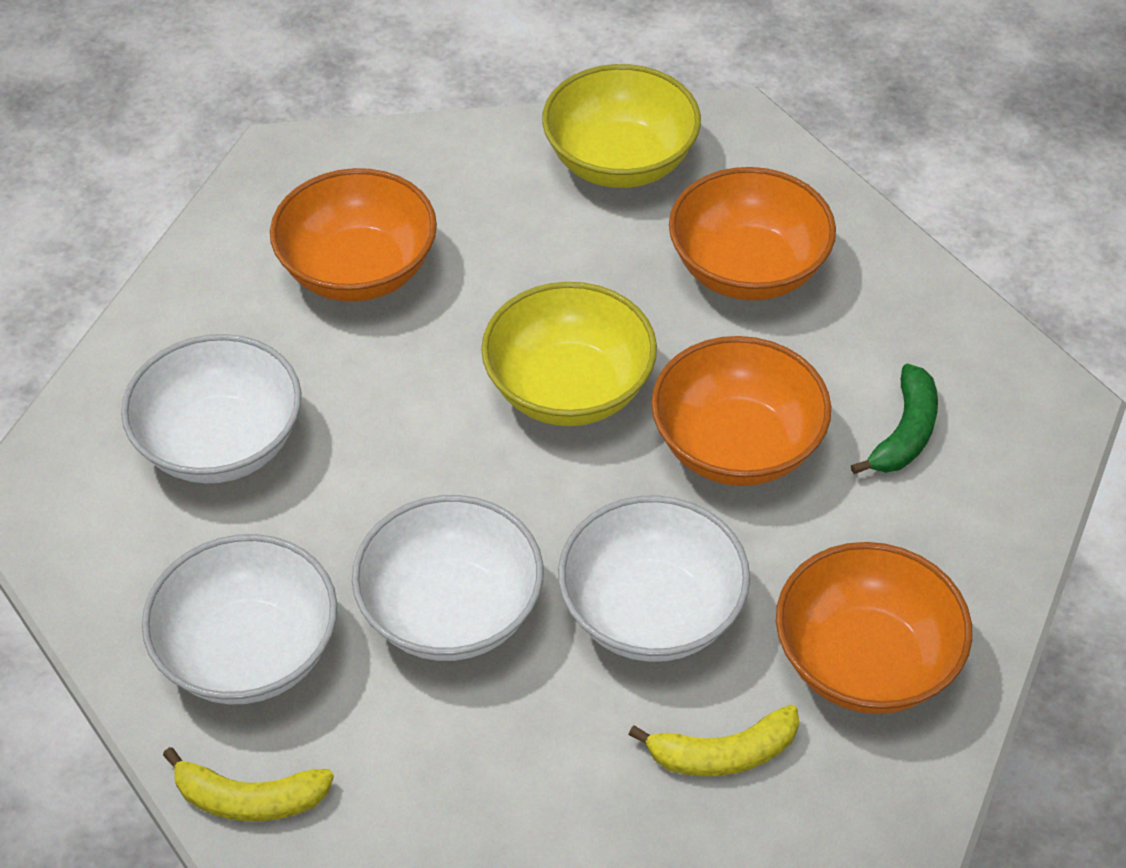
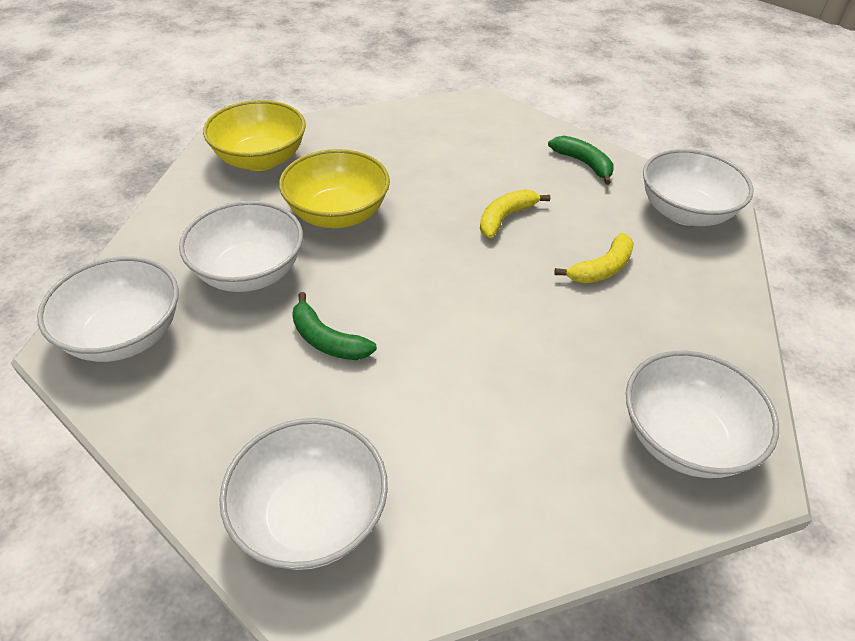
green banana: [851,364,938,474] = 1 -> [292,292,377,360] [548,136,613,185] = 2
orange bowl: [270,168,437,302] [651,336,831,486] [669,167,836,301] [776,542,972,714] = 4 -> none = 0
white bowl: [121,334,301,484] [142,534,337,704] [352,495,543,661] [558,495,750,662] = 4 -> [37,257,179,362] [179,201,303,292] [219,418,388,570] [626,351,779,478] [643,149,754,226] = 5

